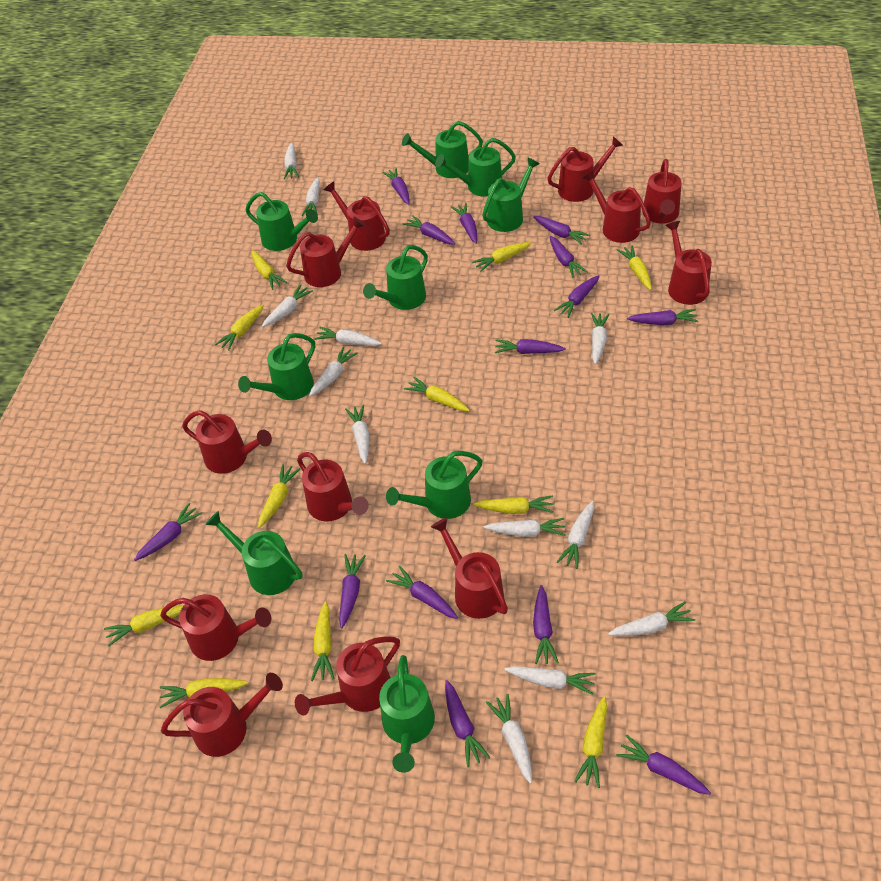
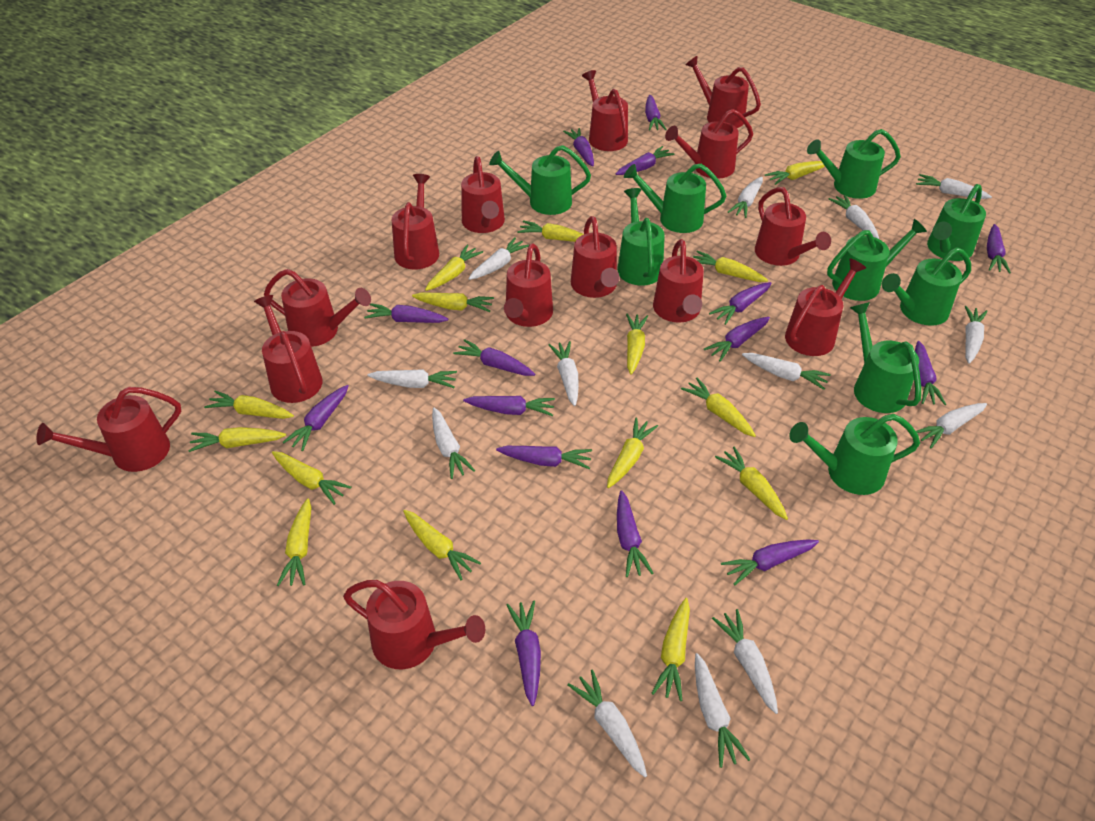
purple carrot: [134,503,202,561] [339,554,366,629] [382,168,409,205] [386,566,458,619] [403,215,455,245] [445,680,490,767] [451,203,477,244] [495,339,566,354] [533,216,590,245] [533,585,559,664] [550,236,588,278] [554,275,600,318] [616,735,711,795] [627,309,699,325] = 14 -> [283,385,348,451] [364,303,448,323] [453,339,535,376] [463,396,555,416] [496,446,592,469] [507,600,541,706] [563,128,594,167] [616,146,675,175] [617,490,653,577] [645,95,666,130] [704,317,770,361] [709,282,772,325] [721,539,819,585] [915,341,946,405] [987,224,1011,274] = 15
red watering can: [160,594,271,661] [161,673,283,757] [182,410,272,474] [286,217,365,287] [295,637,400,716] [297,452,368,521] [324,181,390,251] [431,518,508,619] [547,136,623,202] [583,170,651,243] [642,159,682,224] [665,221,712,305] = 12 -> [37,387,181,472] [254,295,322,403] [264,269,371,347] [343,580,485,669] [392,174,439,269] [461,156,505,233] [504,243,553,327] [571,216,620,298] [582,70,628,151] [653,239,704,323] [665,109,753,179] [685,56,761,128] [755,187,831,266] [785,259,866,356] = 14
white carrot: [262,284,313,327] [284,143,299,179] [302,177,320,216] [309,347,358,396] [314,327,382,346] [345,405,369,464] [484,518,565,537] [486,694,532,784] [504,666,596,695] [557,501,594,569] [591,313,609,365] [608,601,695,636] = 12 -> [368,369,457,388] [432,407,475,479] [468,237,529,280] [548,341,579,406] [568,670,647,778] [695,653,750,768] [712,609,778,714] [728,177,763,218] [742,353,831,390] [828,194,879,239] [916,174,992,199] [916,403,987,448] [965,306,988,364] = 13
yellow carrot: [104,605,184,646] [160,678,249,708] [215,305,264,351] [252,251,287,290] [258,464,301,528] [311,601,335,681] [404,377,470,411] [472,242,532,272] [473,495,554,514] [574,696,607,788] [617,245,652,290] = 11 -> [188,427,286,452] [204,390,294,419] [272,451,352,505] [277,498,311,586] [403,510,481,580] [412,293,494,312] [425,245,483,291] [517,220,584,242] [607,417,658,488] [626,314,648,375] [652,598,690,701] [681,378,756,437] [693,251,768,282] [715,446,788,520] [765,161,825,185] = 15

